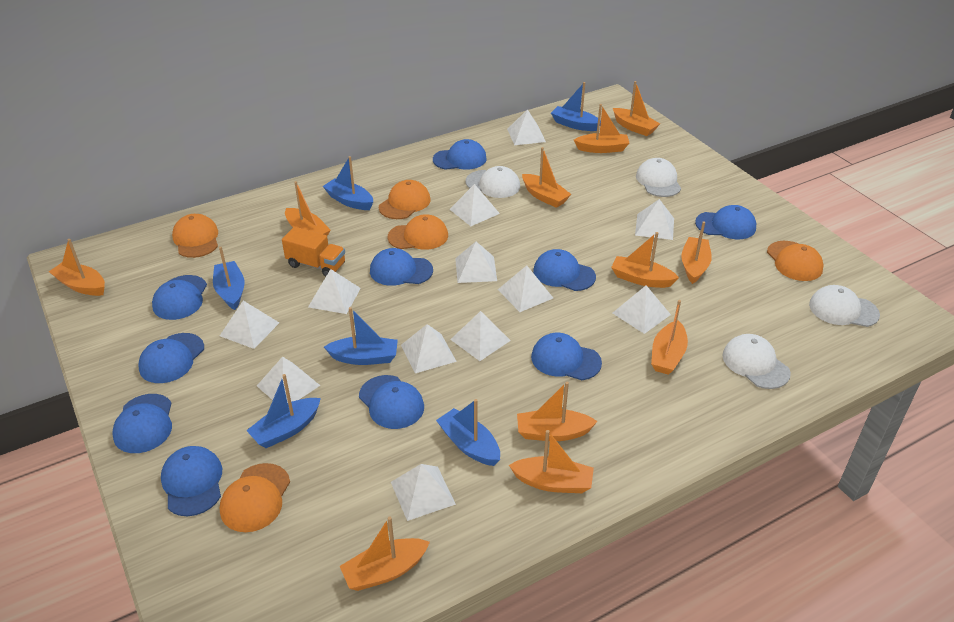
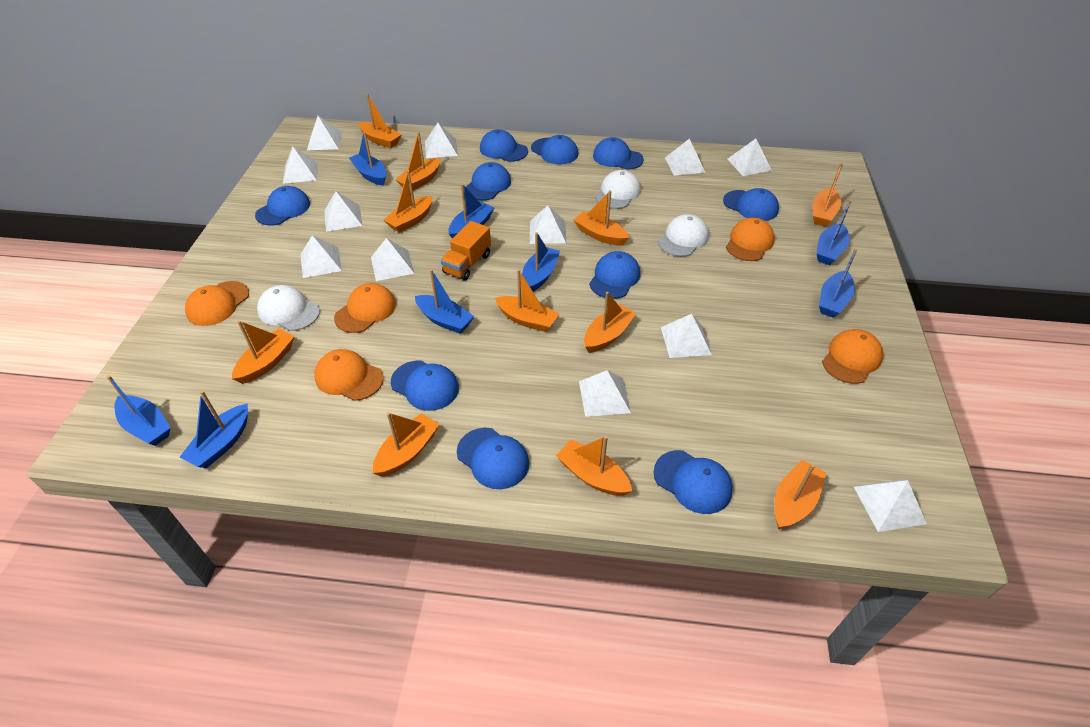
blue boat: [213,247,245,310] [246,374,321,448] [323,156,373,210] [324,307,398,365] [436,399,500,466] [551,82,601,131] = 6 -> [107,375,171,446] [179,391,248,468] [349,131,386,186] [415,269,475,334] [448,184,495,239] [522,232,560,292] [816,200,852,265] [819,249,857,318] = 8
white cap: [466,166,520,198] [636,158,681,197] [722,334,791,389] [809,285,880,327] = 4 -> [257,285,320,331] [595,170,641,209] [658,214,709,257] = 3

